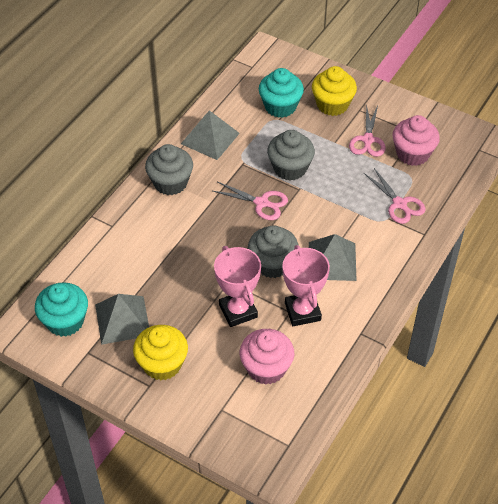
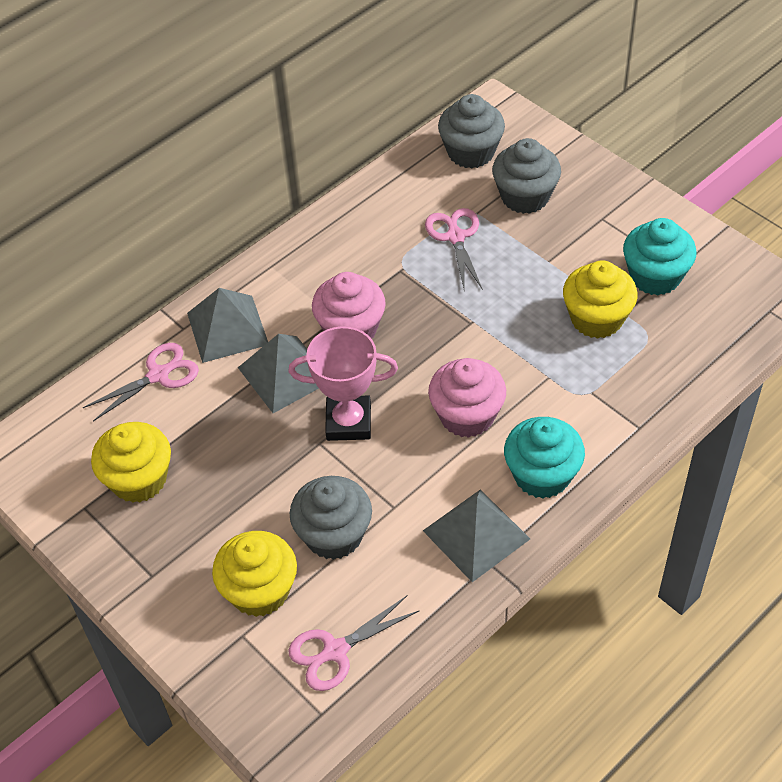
pink trophy: [214,246,261,327] [282,245,330,326] = 2 -> [288,326,398,441] = 1
yellow cupcake: [133,325,188,380] [312,66,357,116] = 2 -> [91,422,171,503] [212,531,297,617] [563,260,637,339] = 3

